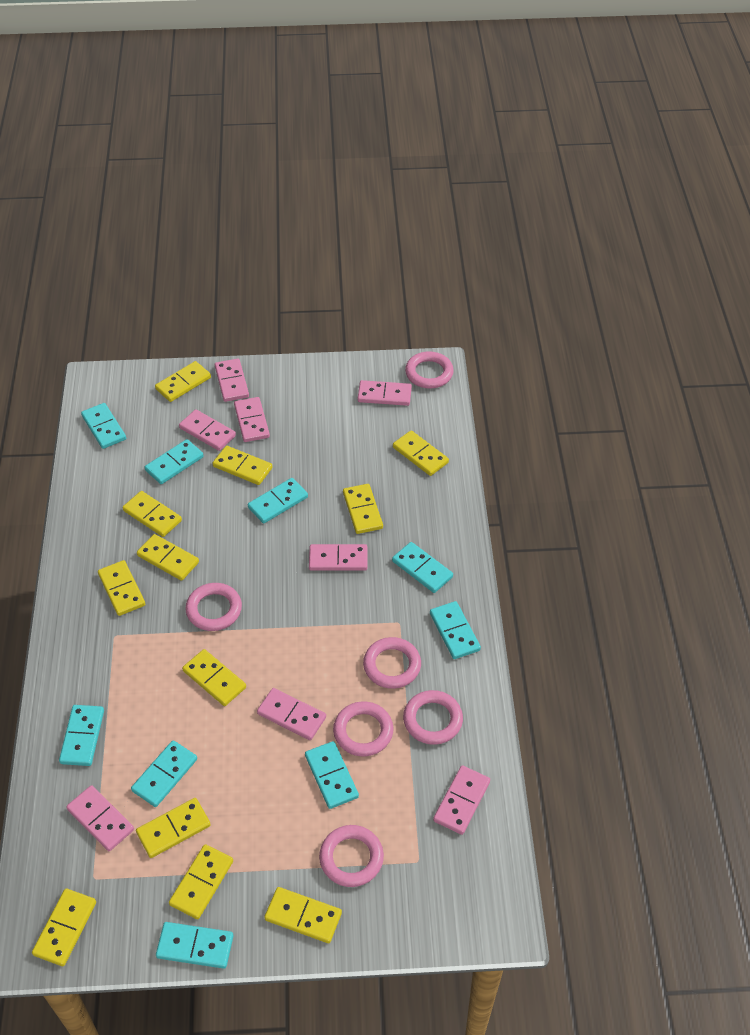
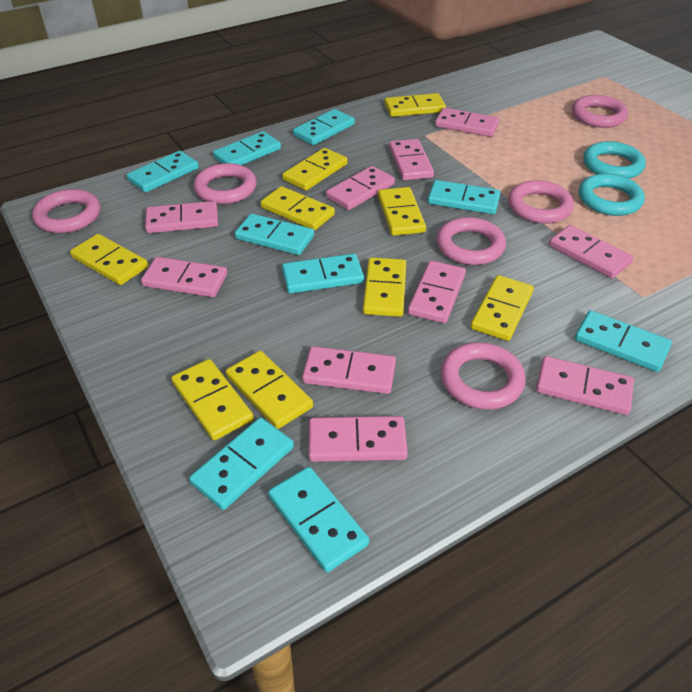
pink domino: [66,785,134,851] [179,409,236,451] [215,359,249,402] [234,397,270,442] [257,688,326,740] [309,544,367,571] [358,380,412,406] [433,765,490,835] = 8 -> [141,257,227,297] [145,201,218,233] [302,346,396,394] [309,416,408,462] [326,166,395,210] [389,139,434,180] [408,261,466,323] [435,108,499,137] [536,356,634,415] [549,225,633,278] = 10
turquoise ring: none = 0 -> [579,173,645,216] [584,141,646,179] = 2
yellow domino: [32,889,96,966] [98,560,145,616] [123,491,182,537] [136,798,211,858] [137,534,199,581] [155,361,211,402] [169,844,233,919] [182,649,246,706] [213,446,272,485] [264,887,342,943] [343,484,383,534] [393,430,449,476] = 12 -> [70,234,148,285] [171,359,253,440] [226,351,313,429] [261,186,335,230] [282,148,348,190] [363,257,406,317] [378,187,426,236] [384,93,446,117] [471,275,534,341] = 9

